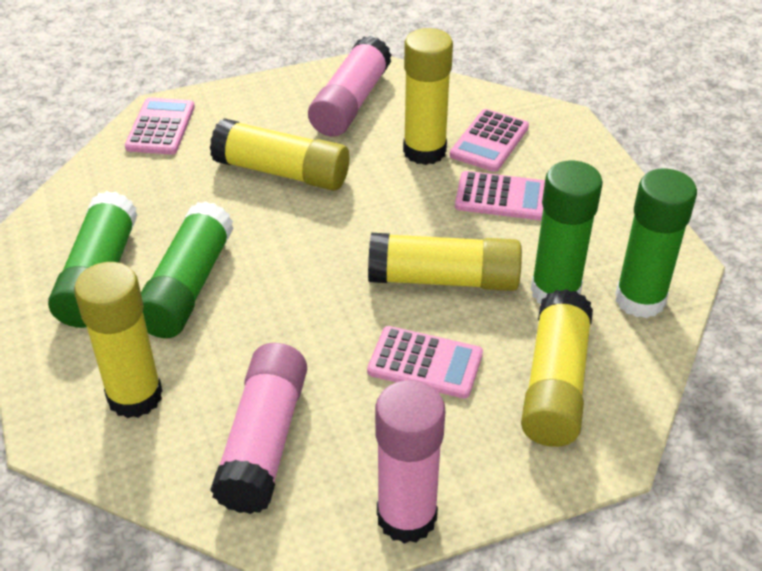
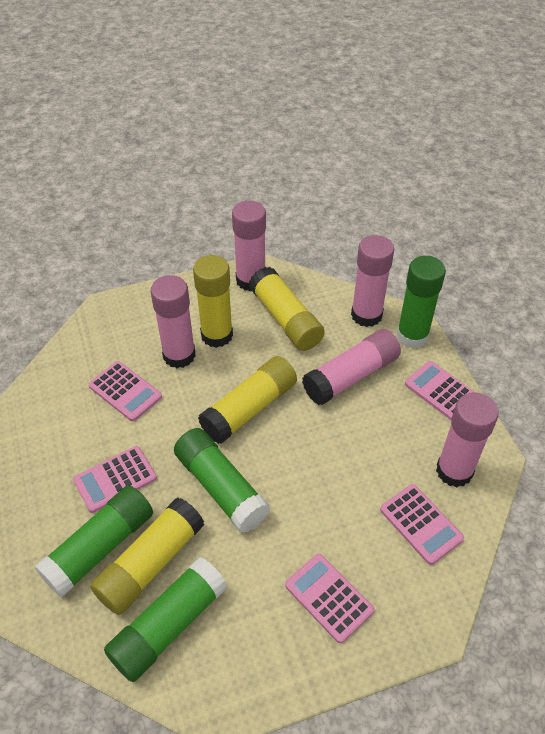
pink calculator: [125,98,195,155] [367,326,483,399] [450,109,529,172] [455,171,545,220] = 4 -> [73,446,157,513] [89,361,162,421] [285,554,374,643] [380,484,464,565] [405,361,474,420] = 5
pink glue stick: [210,343,307,514] [308,36,392,136] [375,380,445,544] = 3 -> [151,275,196,368] [232,200,266,291] [302,329,401,405] [351,235,394,327] [436,392,499,487] = 5
yellow glue stick: [74,262,163,418] [210,118,349,191] [368,233,522,291] [403,28,453,165] [521,289,593,447] = 5 -> [90,497,204,615] [193,255,233,348] [198,356,297,444] [249,267,325,351] = 4

